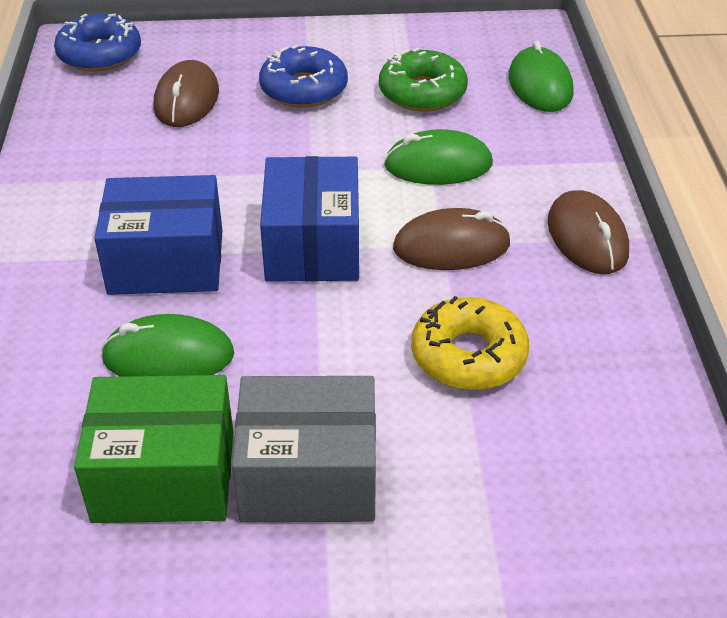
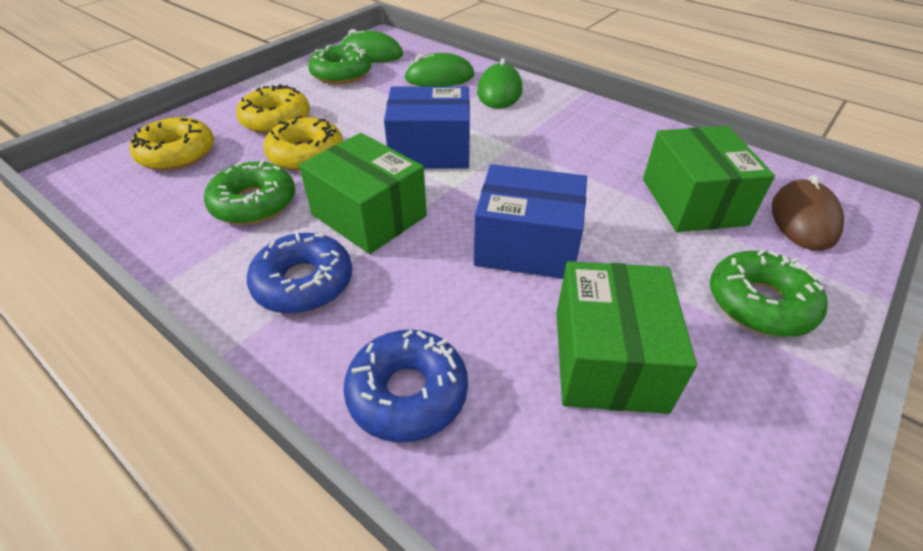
brown mouse: [153,60,219,127] [393,208,511,270] [547,190,629,274] = 3 -> [772,175,844,251] = 1
green box: [74,375,233,523] = 1 -> [299,133,427,254] [556,261,697,414] [643,126,775,232] = 3
green donut: [379,48,468,112] = 1 -> [204,159,295,225] [308,44,371,84] [710,249,828,337] = 3
grey box: [232,376,376,522] = 1 -> none = 0
yellow donut: [411,296,529,390] = 1 -> [130,117,214,171] [236,84,310,134] [263,116,343,171] = 3

